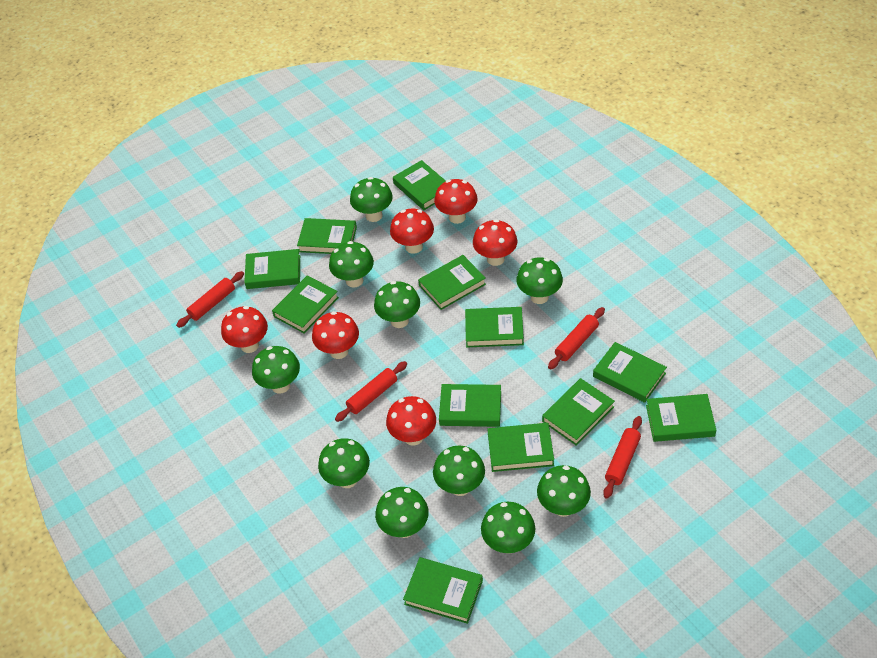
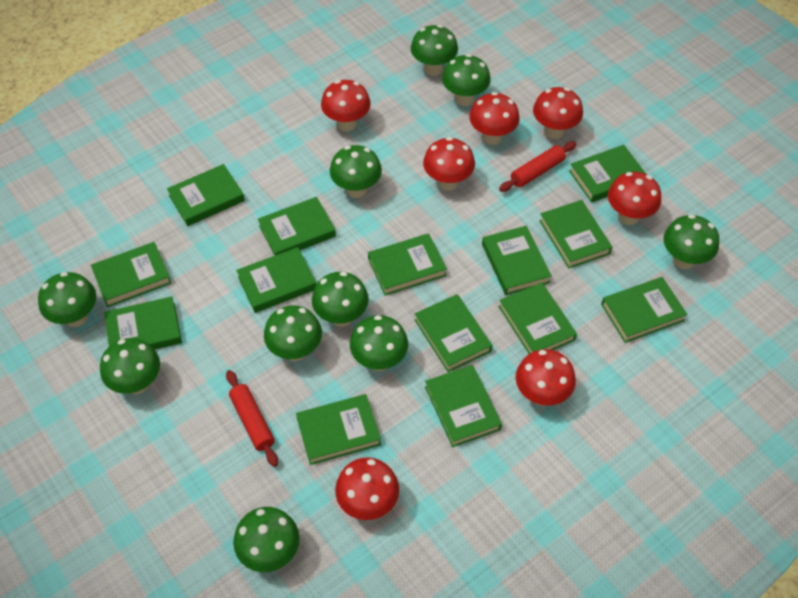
green book: [244,249,300,289] [272,275,339,333] [297,218,357,254] [393,160,446,210] [403,557,483,624] [418,255,486,310] [439,384,501,427] [465,307,524,348] [488,423,554,472] [542,378,615,446] [593,342,667,403] [646,394,716,442] = 12 -> [91,242,171,307] [104,296,182,350] [167,164,245,226] [236,247,316,313] [258,197,336,256] [296,394,381,465] [368,233,447,296] [415,294,492,372] [425,365,502,447] [482,226,551,295] [499,283,577,354] [539,200,612,269] [569,145,646,203] [601,277,688,343] = 14
red mushroom: [221,306,268,353] [312,311,359,359] [386,396,436,446] [390,209,434,254] [434,179,478,224] [473,219,517,266] = 6 -> [321,80,371,131] [335,457,399,520] [423,137,475,191] [469,92,520,145] [516,349,576,406] [533,87,583,139] [608,172,661,225] = 7
red rolling pin: [176,271,244,328] [335,361,407,422] [548,307,605,370] [603,416,642,499] = 4 -> [226,370,278,467] [499,141,576,192] = 2

